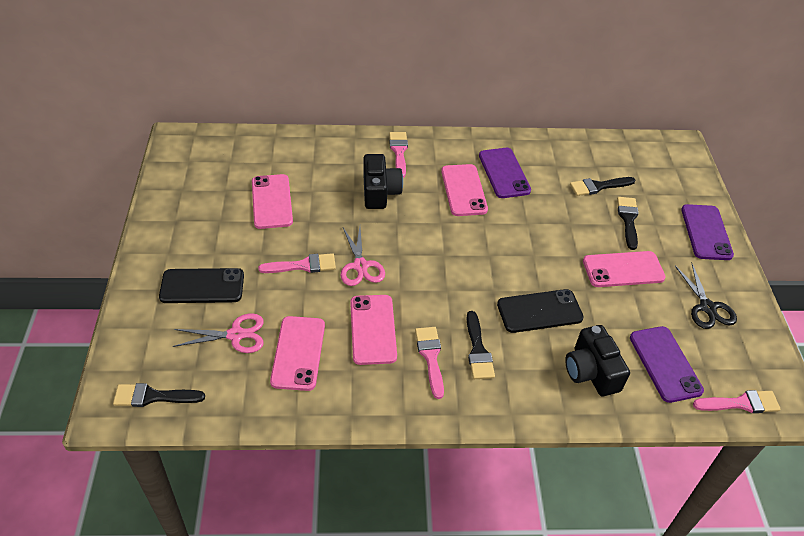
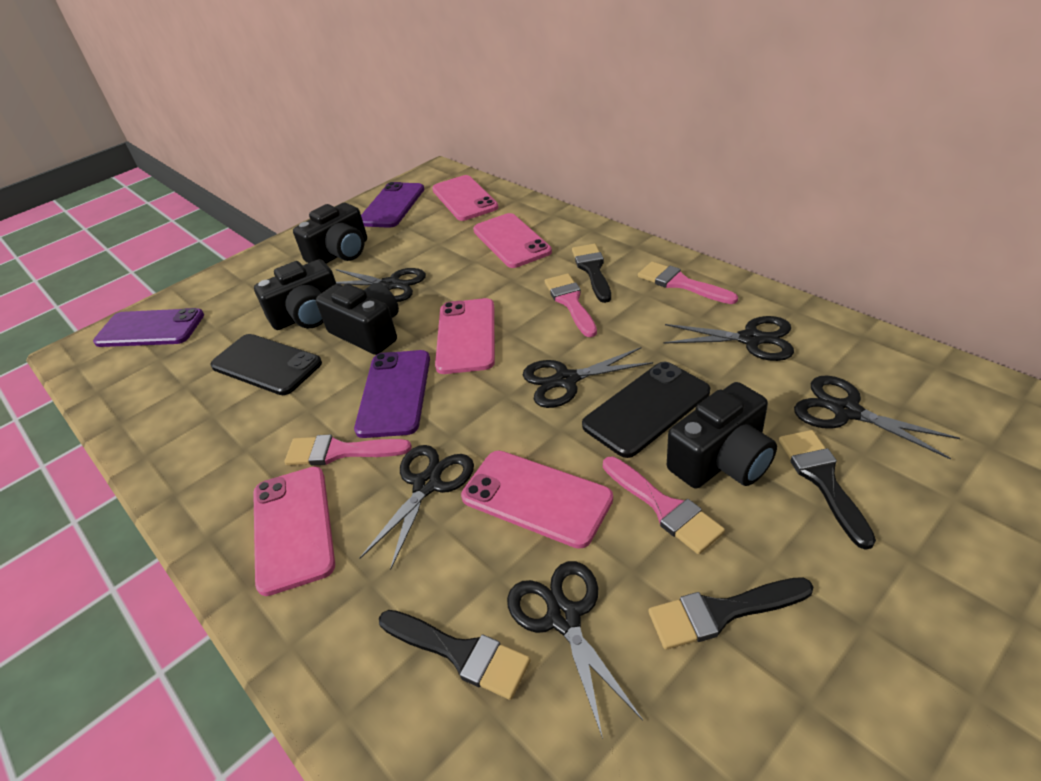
black camera: [363,154,403,209] [565,325,630,396] = 2 -> [254,259,336,330] [293,203,367,264] [316,283,399,355] [667,382,777,488] = 4
black scissors: [675,264,737,329] = 1 -> [336,268,426,302] [360,445,474,570] [507,561,643,739] [523,347,653,408] [663,316,794,361] [794,375,960,459] = 6
pink scissors: [173,313,264,353] [341,227,385,286] = 2 -> none = 0

